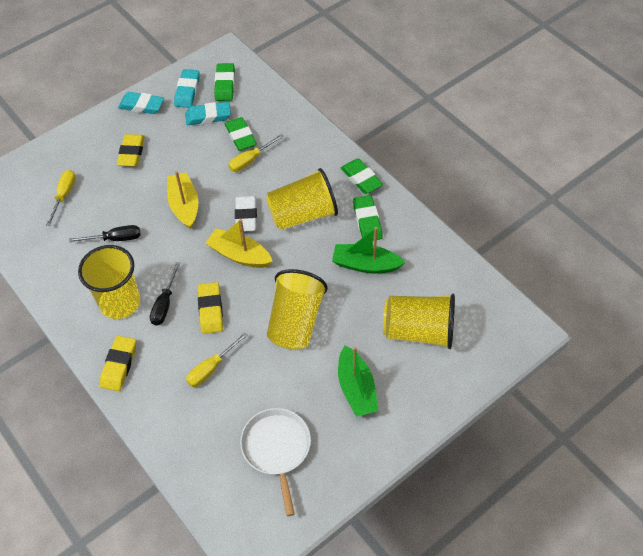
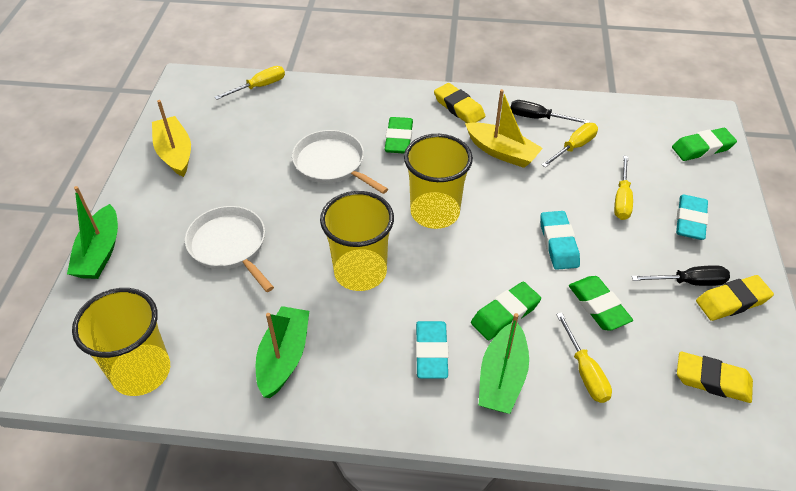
green boat: [332,227,406,274] [338,346,379,417] = 2 -> [67,186,118,279] [256,306,309,398] [479,313,529,414] = 3
white eraser: [235,196,257,231] = 1 -> none = 0
white pan: [240,408,311,516] = 1 -> [185,206,274,292] [292,130,388,194] = 2
yellow cup: [78,245,140,319] [266,168,338,230] [267,269,328,349] [383,294,455,349] = 4 -> [72,288,170,396] [320,191,394,291] [404,134,473,229] = 3
yellow screwdriver: [46,170,76,226] [186,332,248,387] [228,134,284,172] = 3 -> [215,66,285,100] [542,123,598,168] [556,312,612,403] [614,156,633,220] = 4

